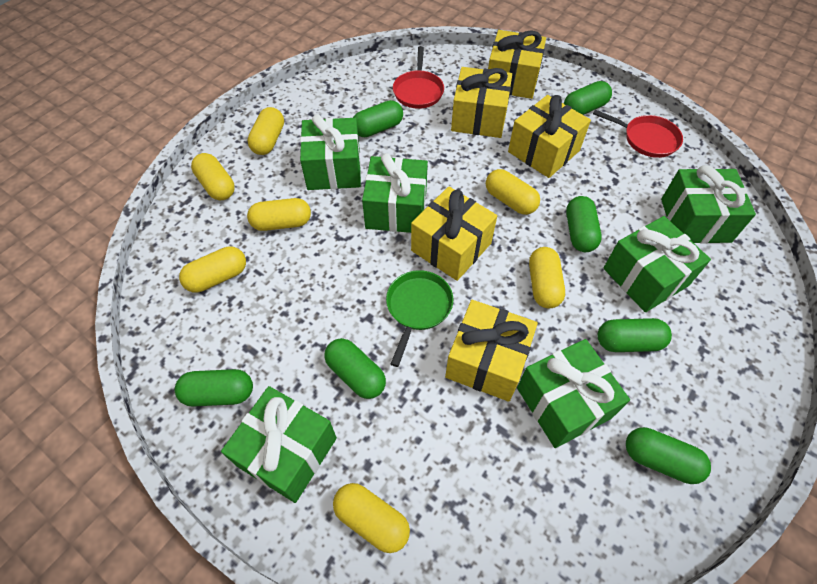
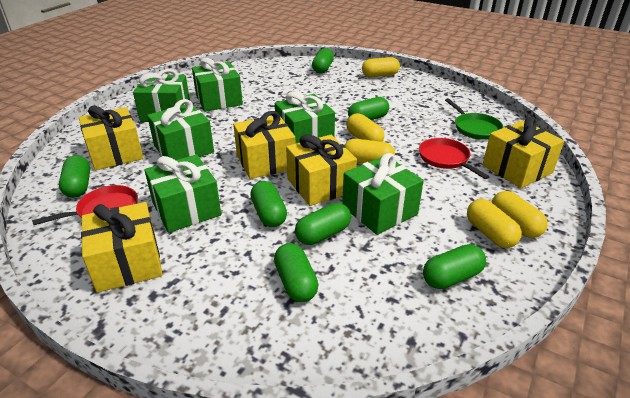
yellow capsule: [179,246,246,293] [191,153,235,201] [247,107,284,155] [247,198,311,231] [333,483,410,553] [486,169,540,215] [529,247,565,308] = 7 -> [344,139,395,164] [346,113,385,142] [362,57,400,77] [467,199,522,248] [491,191,548,238] = 5

